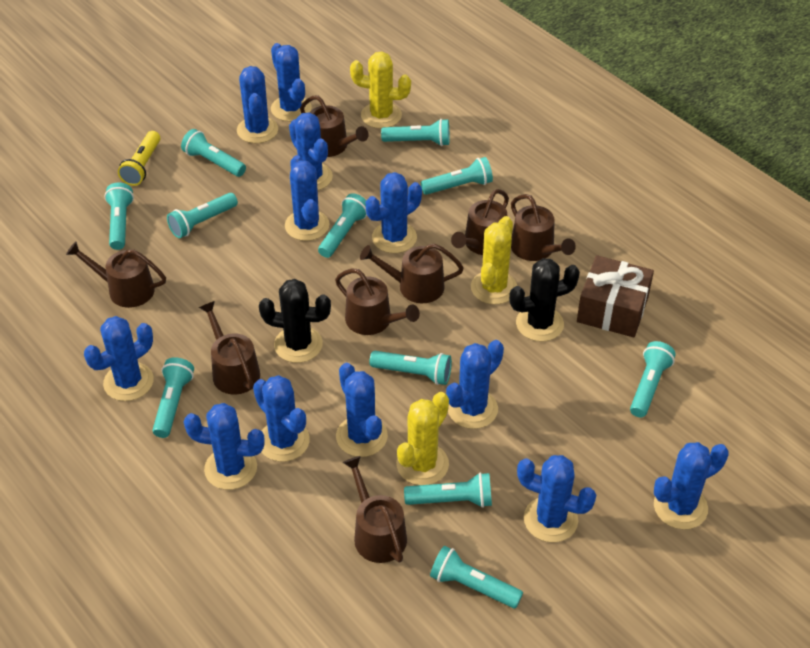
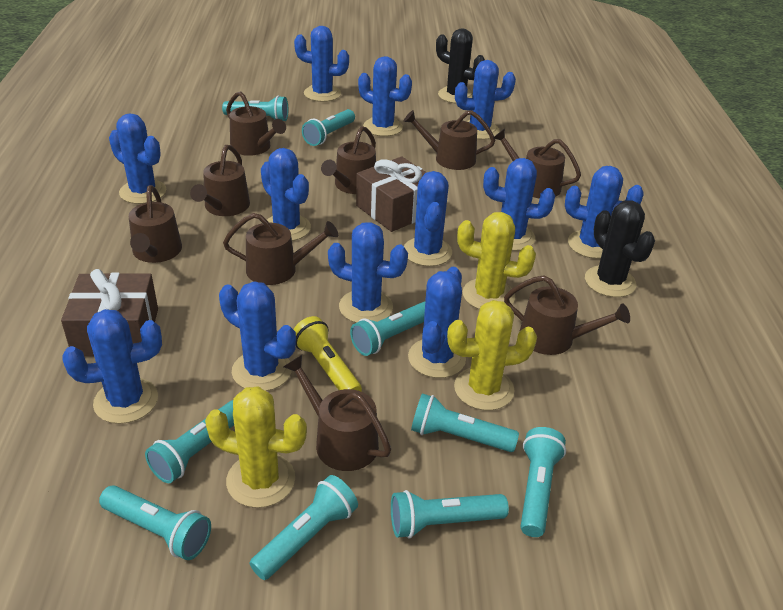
brown gift: [577,255,654,337] = 1 -> [61,269,158,357] [356,156,427,232] = 2
brown watering can: [66,241,166,308] [199,301,260,395] [300,95,369,157] [335,269,420,335] [343,456,407,563] [360,244,464,303] [451,189,509,255] [511,194,576,261] = 8 -> [129,185,182,263] [190,145,250,216] [223,213,338,285] [226,91,286,156] [283,355,391,471] [321,126,376,194] [403,110,495,170] [493,129,581,198] [504,275,630,355] = 9
turquoise flashlight: [105,183,134,250] [152,357,194,438] [167,193,238,238] [181,129,246,177] [318,193,367,258] [369,351,452,385] [381,119,450,146] [404,473,492,508] [421,157,493,195] [430,546,523,608] [630,341,676,417] = 11 -> [99,485,211,560] [145,400,234,483] [222,96,288,121] [250,475,358,580] [302,109,355,146] [350,301,425,356] [391,490,509,538] [411,393,519,452] [520,427,566,537] = 9

